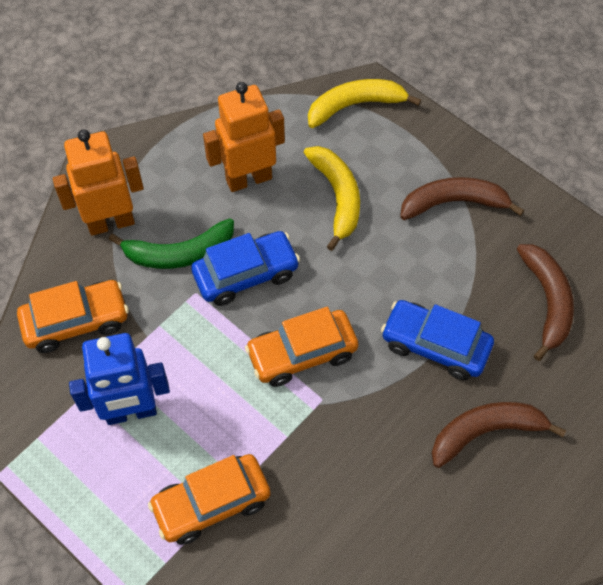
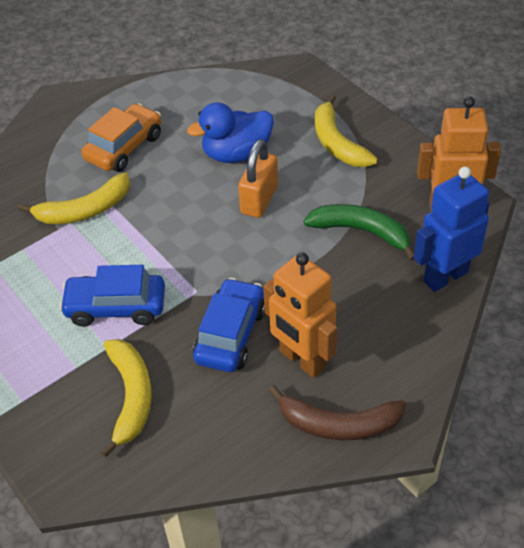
blue duck: none = 0 -> [187,102,274,163] = 1
brown banana: [400,177,524,220] [432,402,566,468] [517,244,574,361] = 3 -> [268,385,406,440] = 1
orange car: [17,280,129,353] [148,454,271,545] [245,307,358,387] = 3 -> [81,103,161,172] = 1
orange padlock: none = 0 -> [238,139,278,218] = 1
yellow banana: [304,146,360,251] [308,79,421,128] = 2 -> [18,173,130,224] [100,339,152,458] [315,94,377,167] = 3

